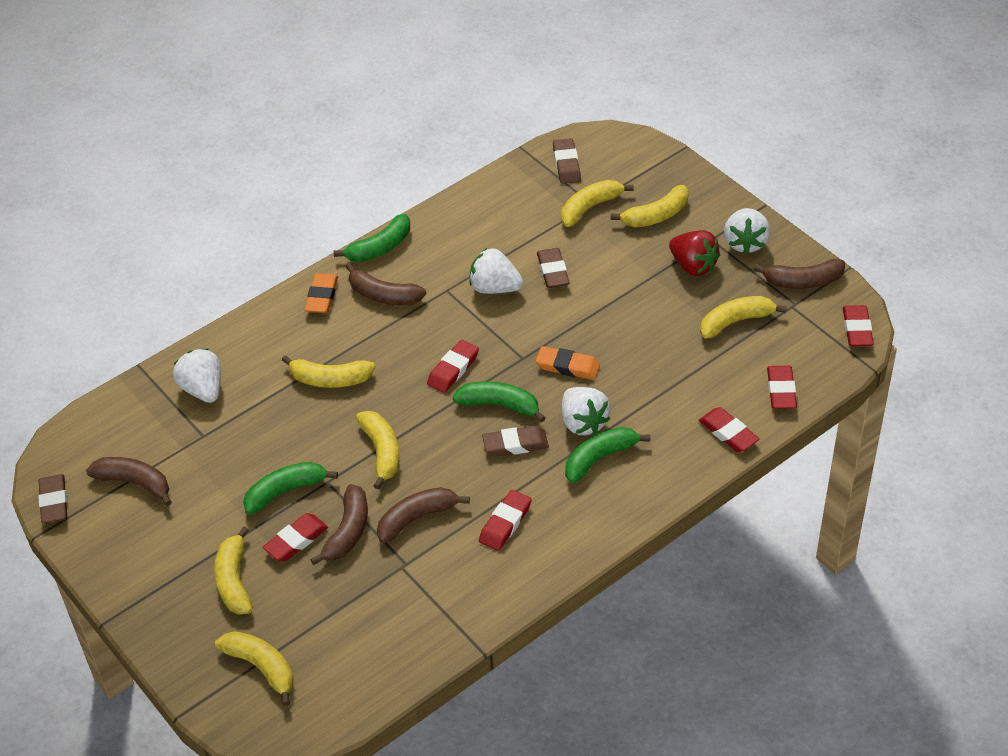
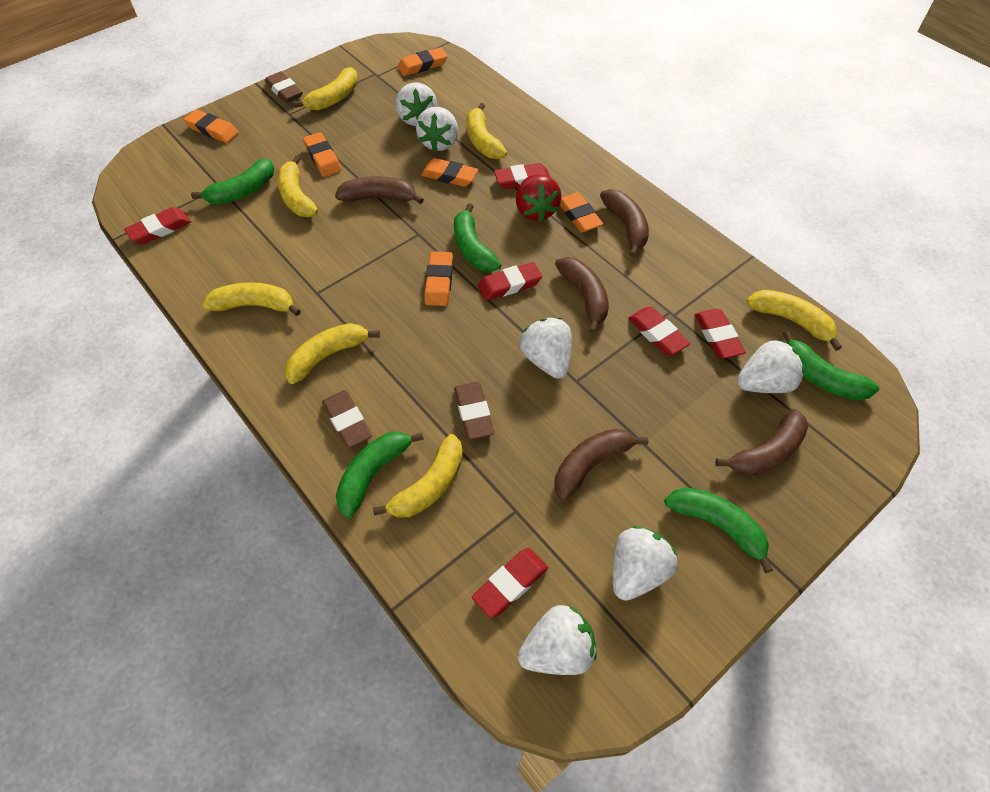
brown eraser: [38,474,67,523] [482,426,549,457] [537,248,570,288] [553,138,581,184] = 4 -> [265,71,303,103] [322,390,372,448] [454,382,494,440] = 3
green banana: [243,462,338,515] [334,214,410,262] [452,382,546,423] [565,427,650,483] = 4 -> [191,159,274,204] [336,432,424,518] [454,203,501,272] [664,487,773,573] [782,331,879,400] = 5
orange eraser: [305,273,338,313] [536,346,600,380] = 2 -> [184,110,238,143] [303,132,341,177] [397,47,447,76] [421,158,478,187] [424,251,453,306] [560,192,603,233] = 6
white strawberry: [173,349,221,403] [470,248,523,294] [562,387,610,435] [724,208,770,254] = 4 -> [396,82,437,126] [416,107,458,152] [518,605,596,675] [520,317,572,379] [613,526,677,601] [737,339,804,393] = 6

